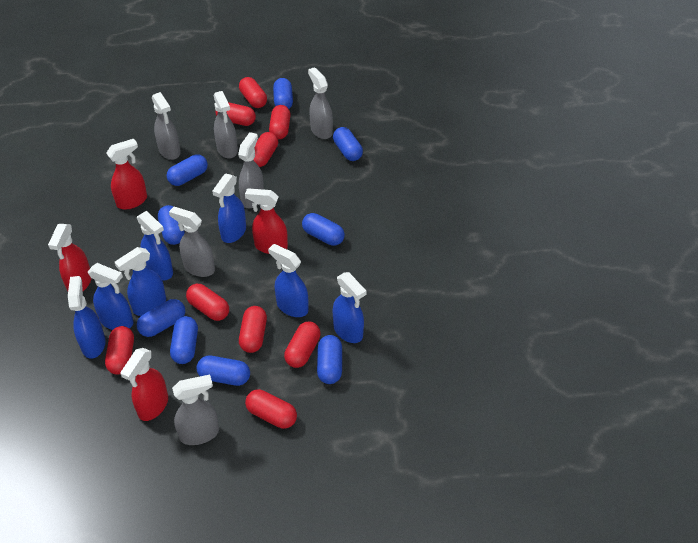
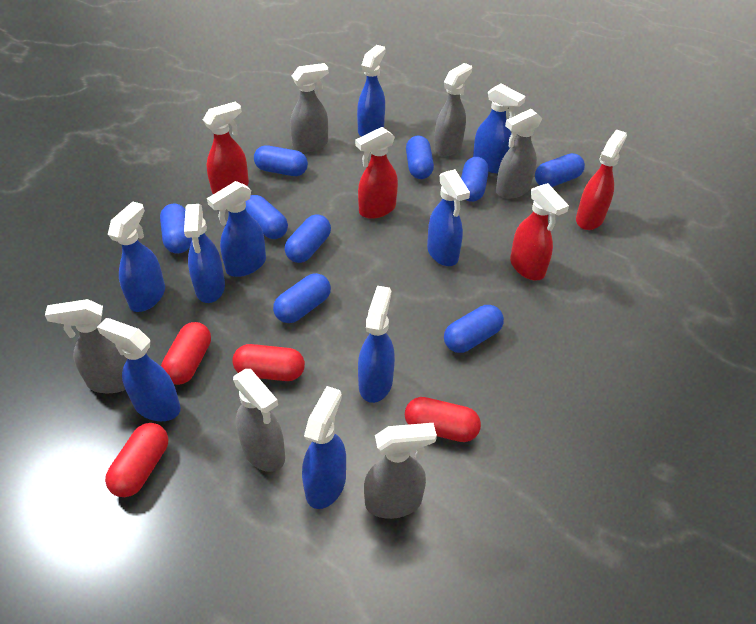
blue spray bottle: [68,276,106,359] [88,263,134,330] [115,247,166,316] [137,211,173,280] [212,174,246,243] [268,244,308,317] [333,272,367,343] = 7 -> [97,318,181,421] [108,201,165,312] [184,204,225,303] [207,181,266,277] [302,386,346,509] [357,45,385,137] [358,286,395,403] [427,169,470,266] [473,84,526,173] = 9
red capsule: [105,326,134,375] [186,284,229,321] [215,102,256,126] [239,77,267,108] [239,306,267,353] [245,389,297,429] [253,132,278,167] [269,105,291,139] [284,322,321,368] = 9 -> [105,423,168,497] [161,322,211,385] [232,344,305,381] [405,397,481,442] = 4

